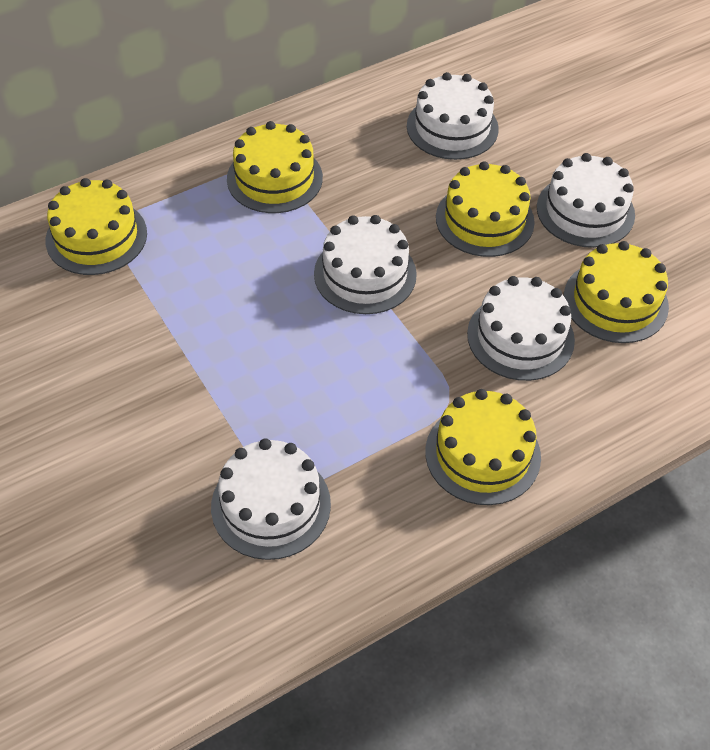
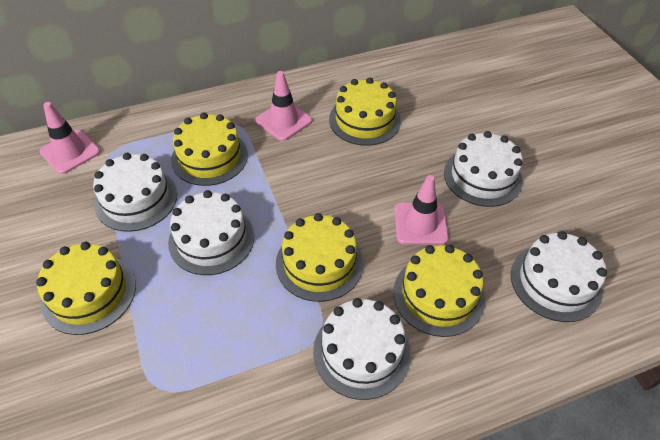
pink traffic cone: none = 0 -> [39,102,100,174] [255,71,312,141] [394,175,449,245] = 3

